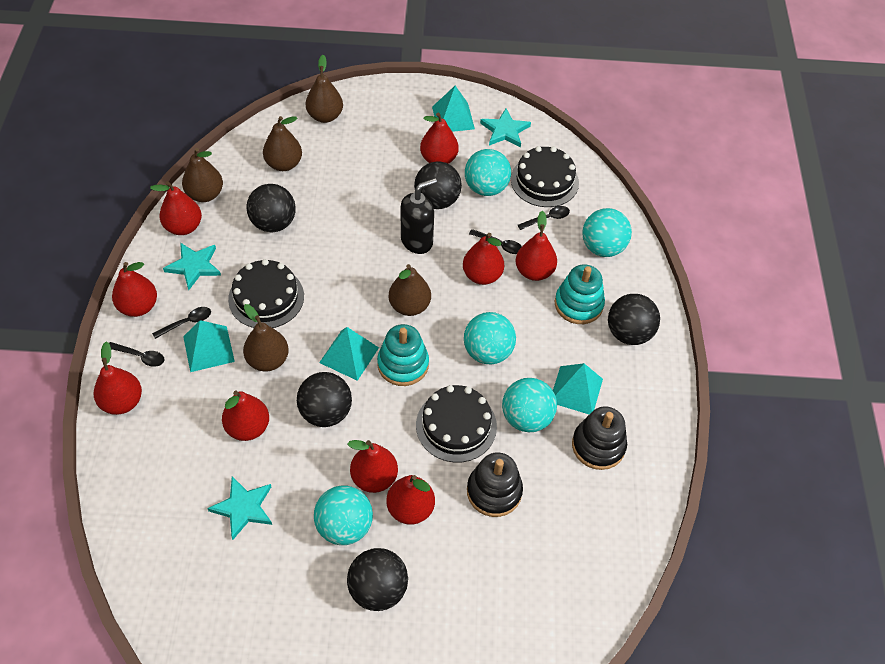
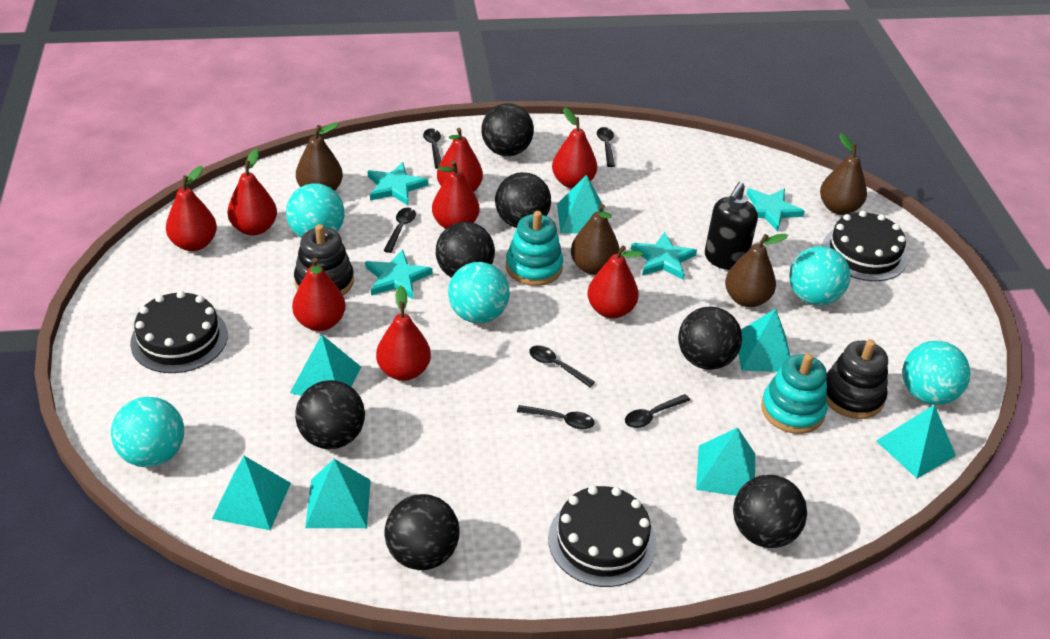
black ball: [246,184,296,233] [297,372,352,427] [347,548,408,611] [414,161,462,209] [608,294,660,345] = 5 -> [295,380,365,449] [384,494,460,570] [436,222,495,278] [481,103,534,156] [495,172,551,228] [678,306,742,370] [733,475,807,548] = 7
black spoon: [109,342,164,367] [152,307,211,339] [469,229,522,254] [518,206,570,230] = 4 -> [383,208,416,253] [423,129,441,169] [517,405,594,429] [529,345,595,387] [597,127,615,167] [625,394,690,428] = 6
brown pear: [182,148,223,202] [243,304,289,371] [263,116,302,171] [306,55,343,123] [389,264,431,316] = 5 -> [296,122,343,191] [571,204,620,275] [725,234,788,307] [820,133,867,215] = 4
red pear: [94,341,142,415] [112,262,157,317] [150,181,202,235] [222,391,269,441] [348,440,398,493] [386,475,435,525] [420,112,458,164] [463,233,504,285] [516,211,557,281] = 9 -> [166,166,217,251] [227,149,277,236] [292,258,346,331] [376,285,431,381] [432,160,479,229] [437,128,483,192] [552,108,597,189] [587,245,643,318] = 8
turquoise pyramid: [183,320,235,372] [319,327,379,381] [432,86,475,132] [553,363,603,414] = 4 -> [212,456,291,530] [290,335,361,396] [305,459,371,528] [557,175,604,234] [696,427,755,496] [738,308,790,372] [876,405,956,478] = 7
turquoise star: [163,243,221,290] [207,476,272,540] [480,109,531,148] = 3 -> [365,249,432,299] [368,162,428,205] [631,232,697,280] [746,188,805,231] = 4

